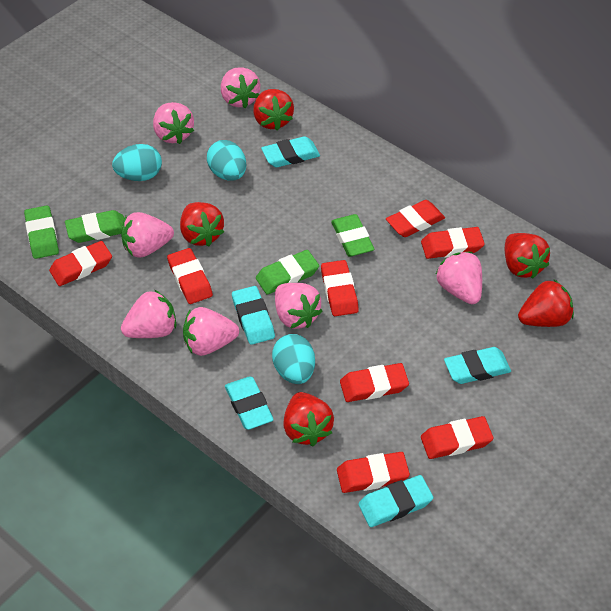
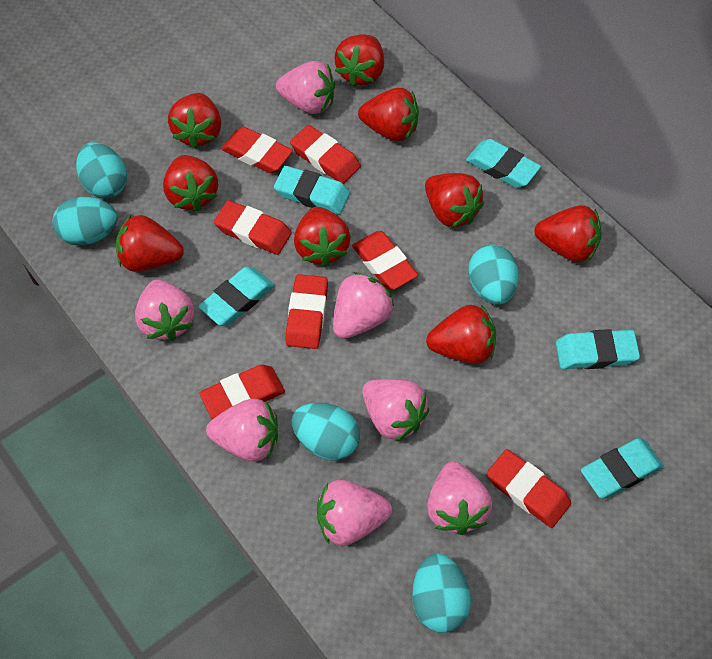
green eraser: [24,205,59,259] [65,210,124,243] [256,250,319,295] [331,214,375,257] = 4 -> none = 0
red eraser: [49,241,112,286] [167,248,213,304] [321,260,359,316] [337,452,410,493] [340,363,409,402] [386,200,445,237] [421,227,485,259] [421,416,494,459] = 8 -> [199,365,285,419] [214,200,292,255] [221,127,293,173] [285,274,328,349] [290,125,361,184] [352,231,418,290] [487,449,571,528] = 7
red strawberry: [180,202,224,246] [253,89,294,131] [283,392,334,446] [505,233,550,279] [518,279,574,327] = 5 -> [116,215,184,272] [163,155,218,211] [168,93,221,149] [294,207,351,267] [335,34,384,87] [358,88,419,141] [425,173,484,227] [426,305,496,364] [534,205,602,262] = 9
turquoise egg: [112,144,162,181] [207,140,246,181] [272,334,315,384] = 3 -> [52,197,118,245] [76,142,127,199] [292,403,360,461] [412,554,471,633] [468,244,519,305] = 5

